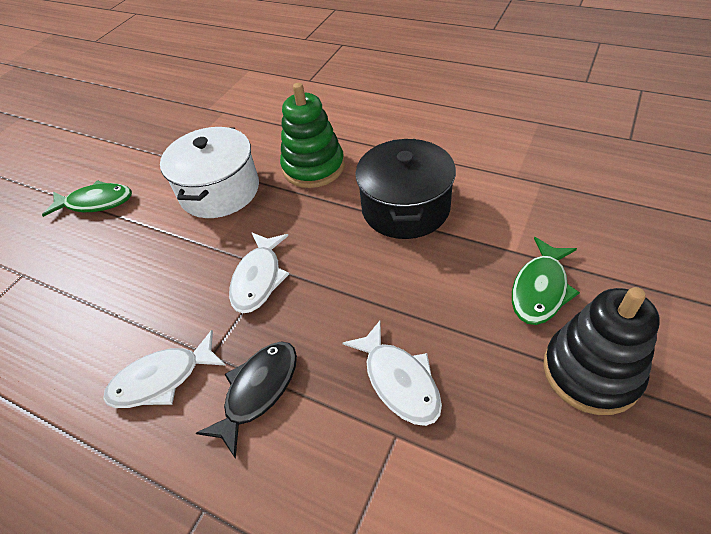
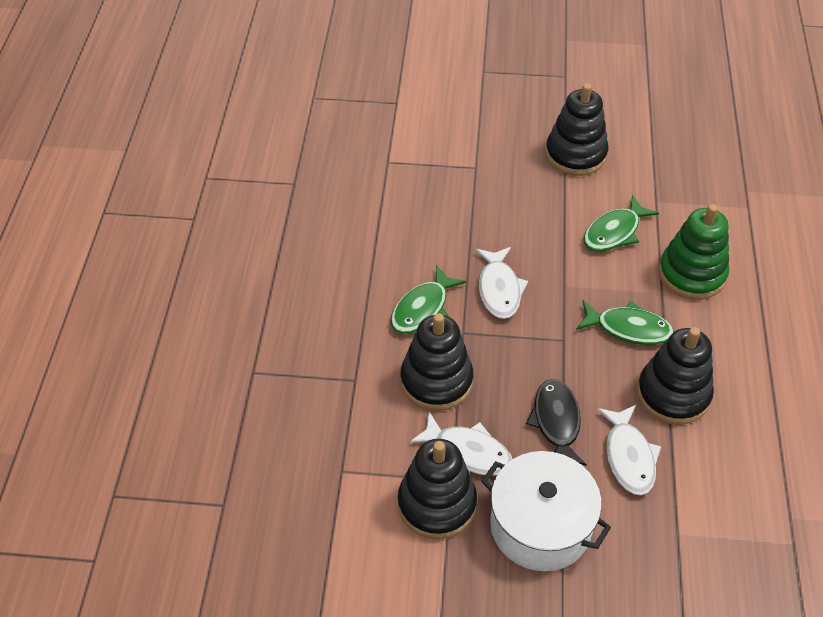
black pot: [355,139,456,239] = 1 -> none = 0
black stacking toy: [543,287,660,415] = 1 -> [398,439,477,539] [400,313,474,411] [545,83,608,176] [637,327,714,425] = 4
green fish: [42,180,132,217] [512,237,580,325] = 2 -> [391,265,466,334] [576,300,674,345] [583,195,659,251] = 3

